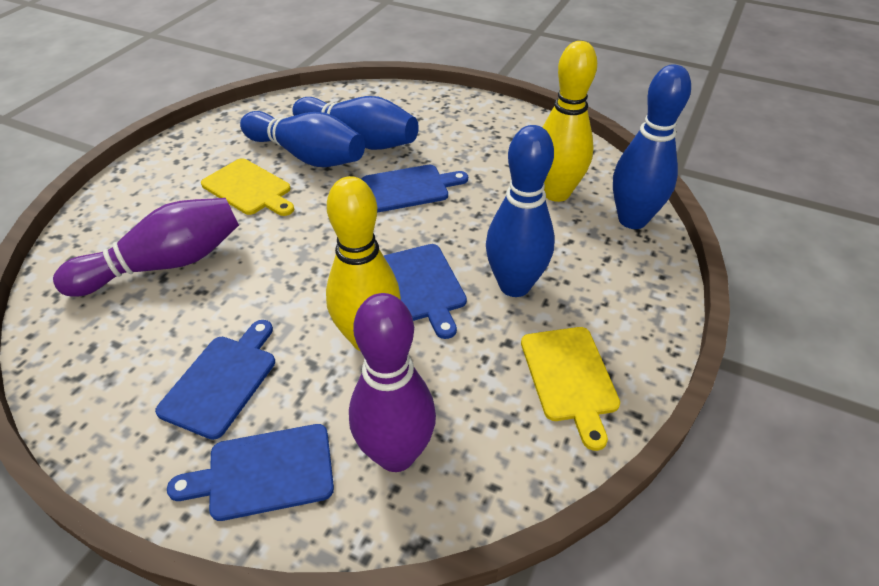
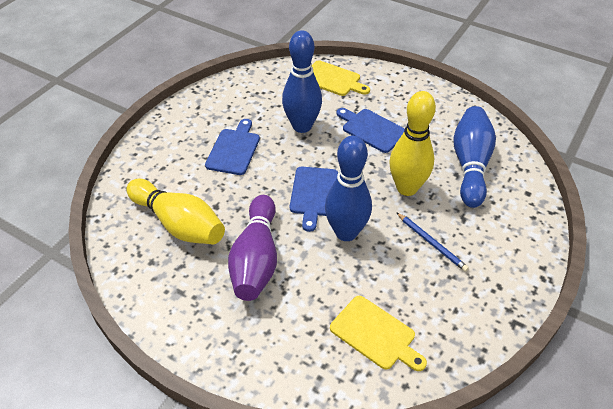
blue bowling pin: [240,111,365,167] [292,96,419,150] [486,125,555,297] [613,65,691,229] = 4 -> [282,30,322,133] [325,136,372,241] [453,106,496,208] = 3
blue cutting board: [155,320,275,440] [167,424,334,521] [361,165,468,212] [384,244,467,339] = 4 -> [205,119,260,175] [290,167,338,232] [337,108,405,153] = 3
blue pencil: none = 0 -> [396,212,469,272] = 1
purple bowling pin: [53,198,239,297] [349,293,436,472] = 2 -> [228,195,277,301] = 1

